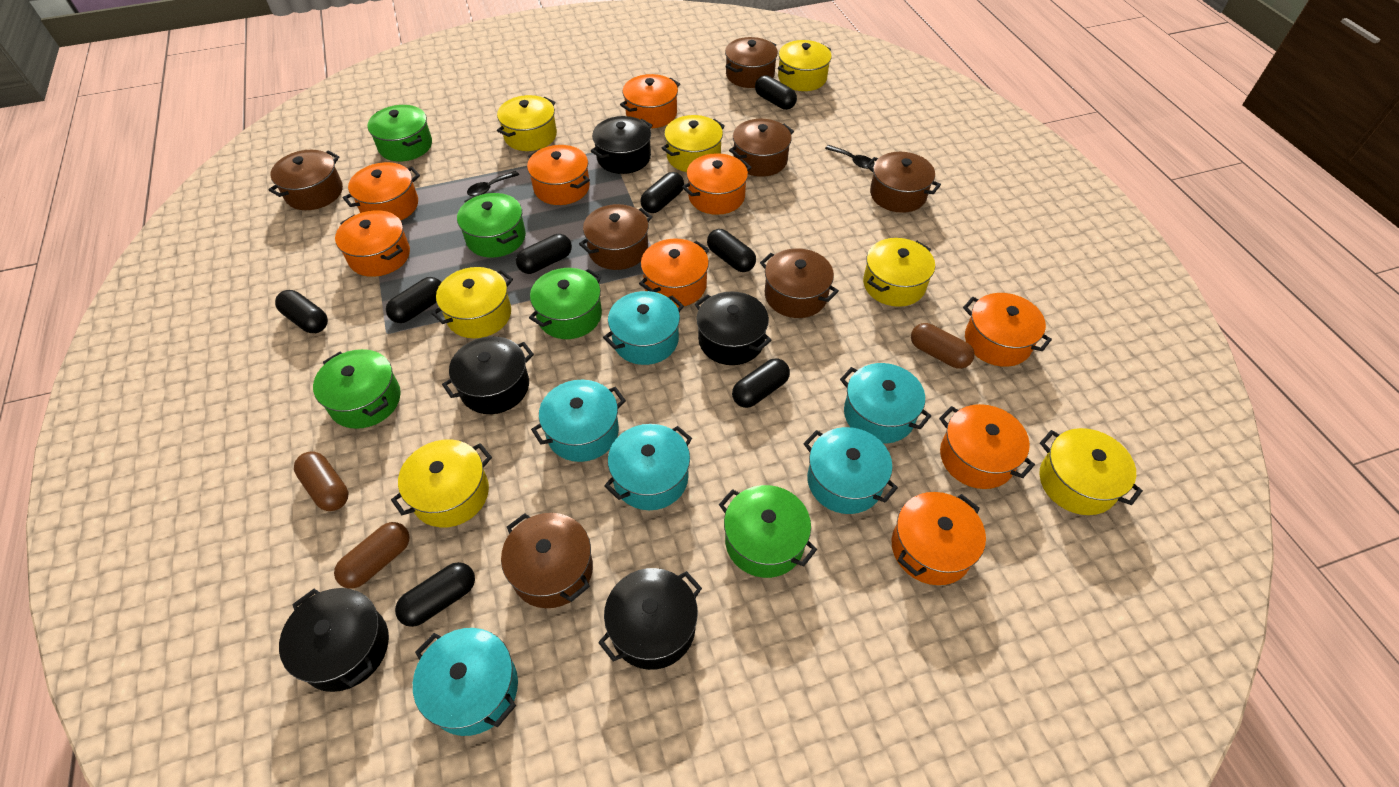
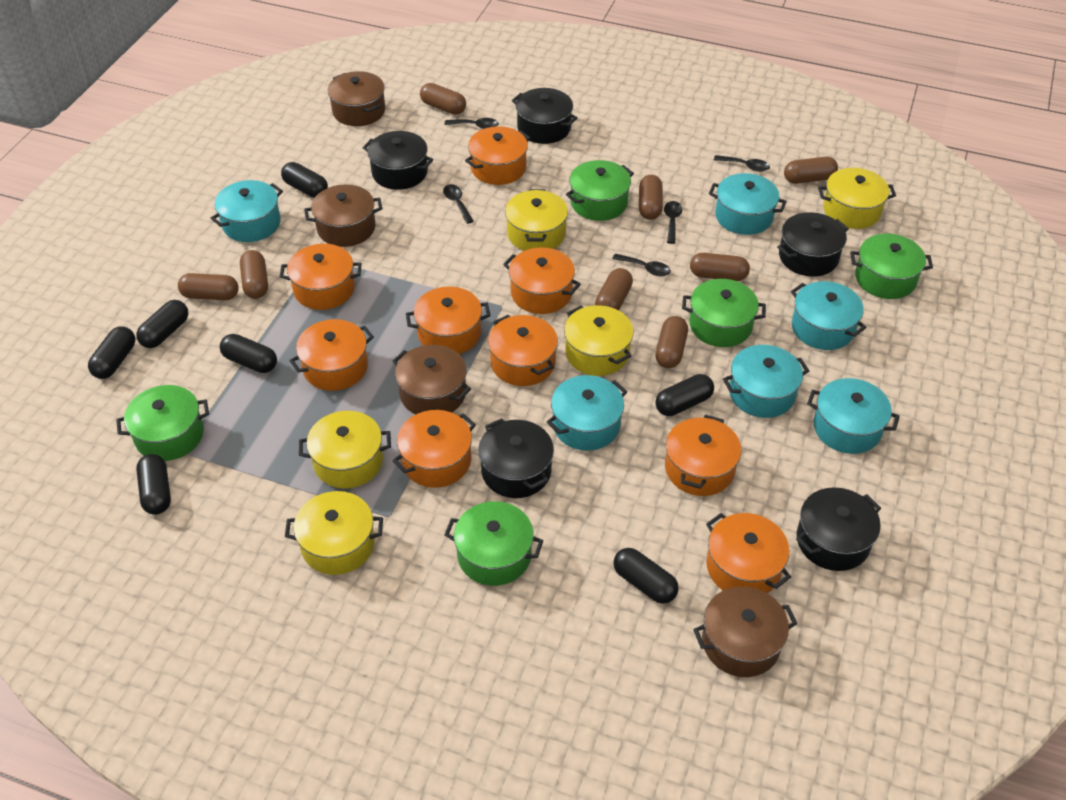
black capsule: [275,290,328,333] [386,277,442,323] [395,562,475,627] [516,234,572,274] [641,172,684,213] [707,229,756,272] [732,358,790,408] [755,75,797,110] = 8 -> [88,326,135,379] [136,300,188,348] [136,454,171,515] [220,334,277,373] [281,162,328,198] [613,548,679,604] [655,374,714,416] = 7
black spoon: [467,171,519,197] [825,145,875,169] = 2 -> [443,184,474,224] [445,118,499,129] [612,254,671,277] [664,201,682,244] [714,155,770,172] = 5
brown capsule: [294,451,348,511] [334,522,410,589] [911,323,975,369] = 3 -> [178,273,239,300] [240,250,268,299] [420,83,466,115] [595,268,633,310] [639,175,663,220] [656,316,688,368] [690,253,750,281] [784,156,838,184] = 8
brown pot: [268,150,343,210] [501,513,593,608] [579,204,652,270] [725,37,778,88] [729,119,794,177] [760,248,839,318] [866,152,941,213] = 7 -> [304,184,383,247] [328,71,385,126] [392,345,471,415] [693,586,797,677] = 4
yellow pot: [391,439,492,527] [431,267,513,338] [497,95,557,151] [662,115,725,172] [778,40,832,91] [863,238,935,307] [1039,428,1143,515] = 7 -> [285,491,383,575] [299,411,391,488] [505,189,568,251] [564,305,633,376] [818,168,896,229] = 5

